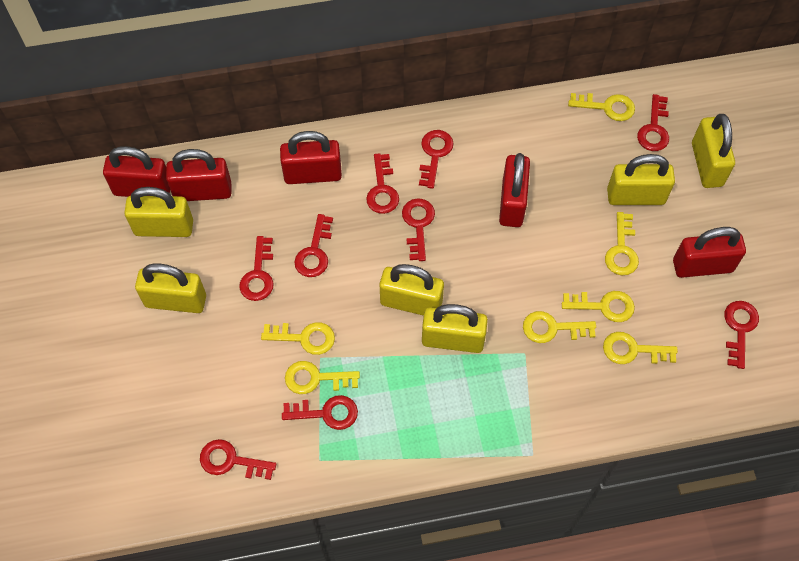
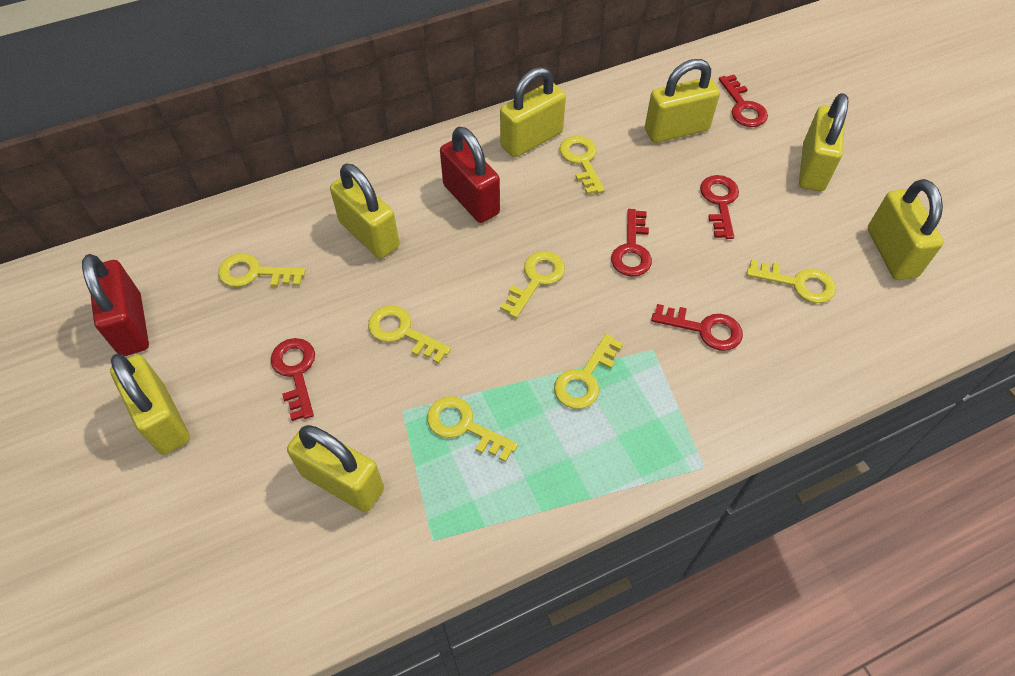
red key: [200,439,276,480] [239,236,274,301] [282,395,358,430] [294,214,333,277] [366,153,399,214] [402,198,435,261] [419,130,454,189] [637,94,669,151] [724,301,759,369] = 9 -> [270,338,315,421] [611,209,652,277] [651,304,743,351] [700,175,739,239] [719,75,768,127] = 5
red padlock: [103,146,170,197] [166,149,231,201] [280,131,342,184] [499,153,530,227] [673,227,746,278] = 5 -> [82,254,149,356] [440,127,500,223] = 2
yellow padlock: [124,187,193,237] [135,264,206,313] [380,264,444,316] [422,304,488,353] [607,154,675,205] [692,114,735,188] = 6 -> [110,354,190,455] [287,425,384,512] [330,163,399,259] [500,67,566,157] [645,59,720,143] [799,93,848,191] [868,179,944,280] = 7

